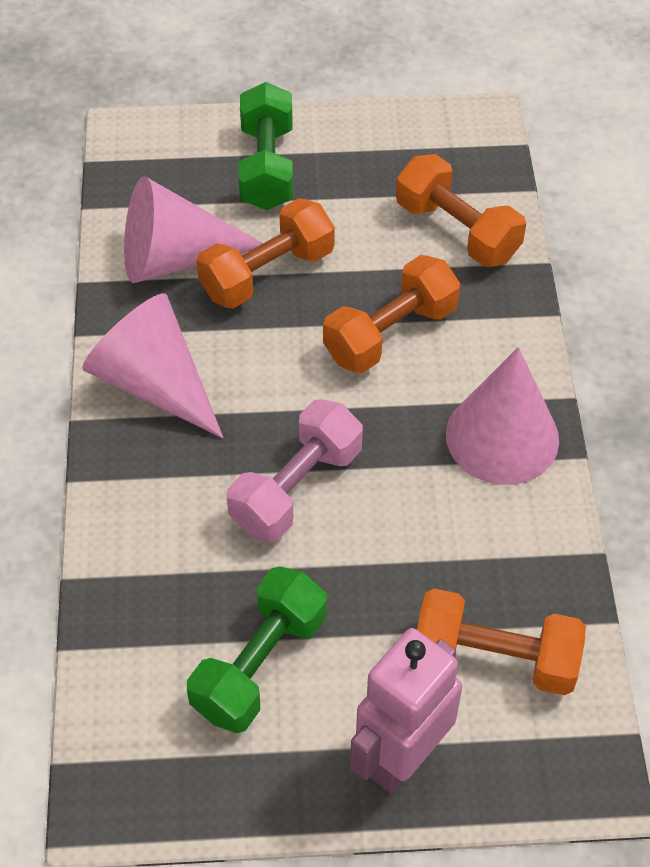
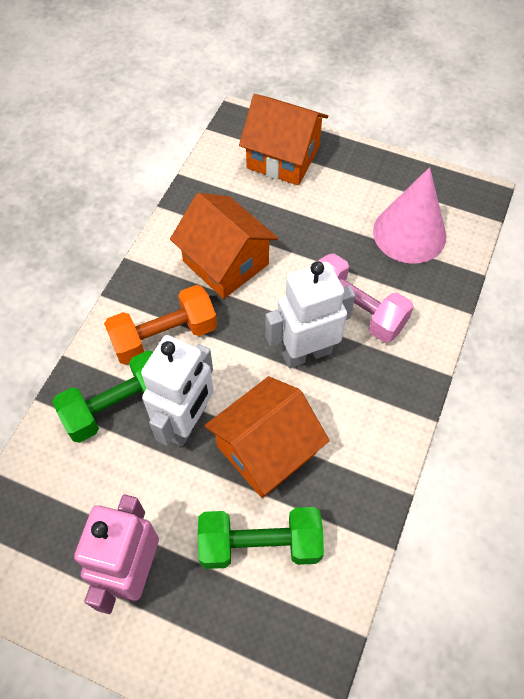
orange dumbbell: [196,198,335,309] [323,255,460,373] [396,154,526,267] [417,588,586,695] = 4 -> [104,285,217,365] = 1
orange house: none = 0 -> [170,193,278,299] [204,376,330,498] [239,94,328,185] = 3
pink cone: [82,293,224,438] [124,176,263,283] [446,347,559,485] = 3 -> [373,167,446,264] = 1
white robot: none = 0 -> [141,335,214,447] [265,261,355,368] = 2

